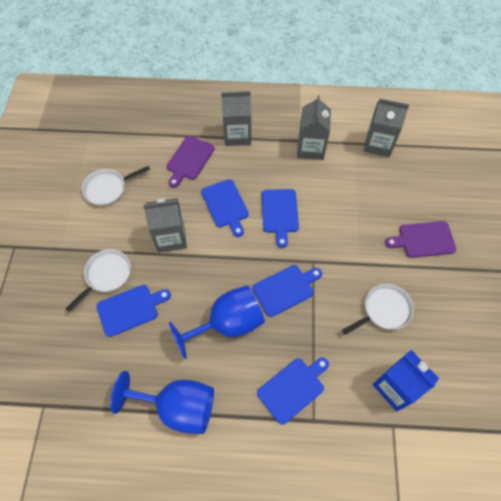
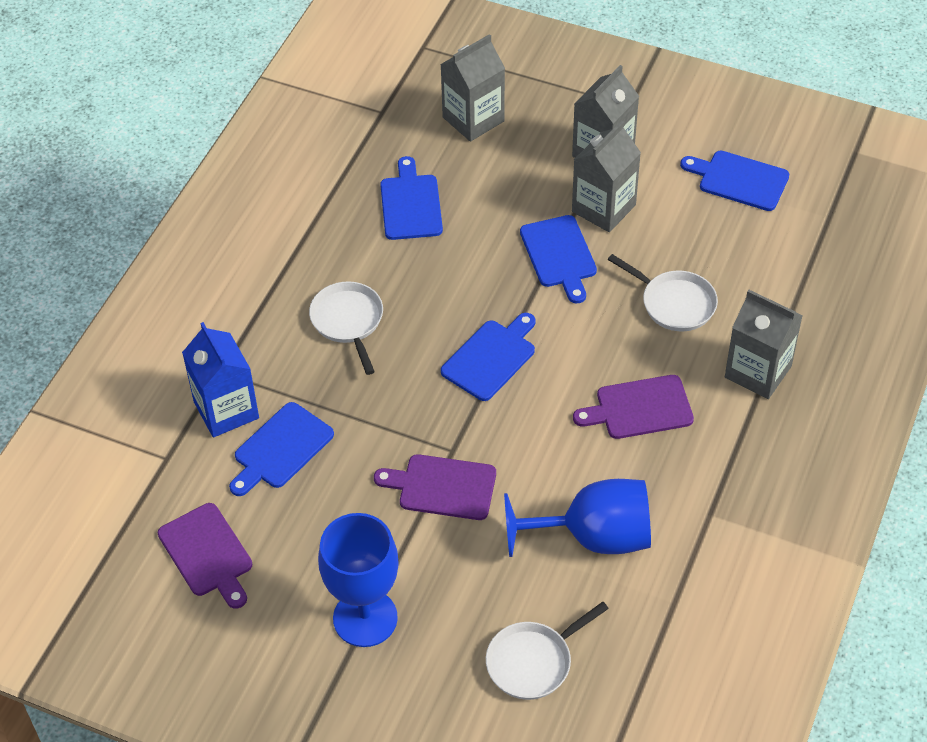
purple cutting board: [167,136,215,188] [385,221,456,258] = 2 -> [158,503,252,609] [374,454,496,520] [573,375,694,439] = 3

